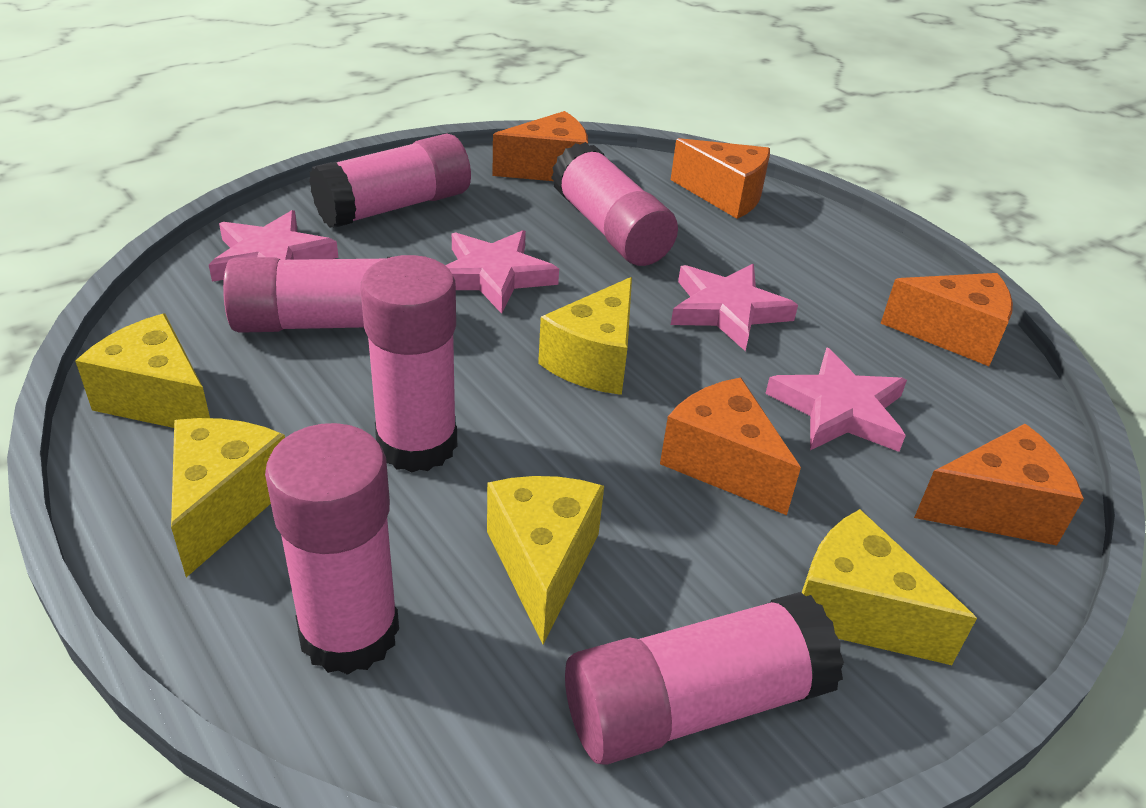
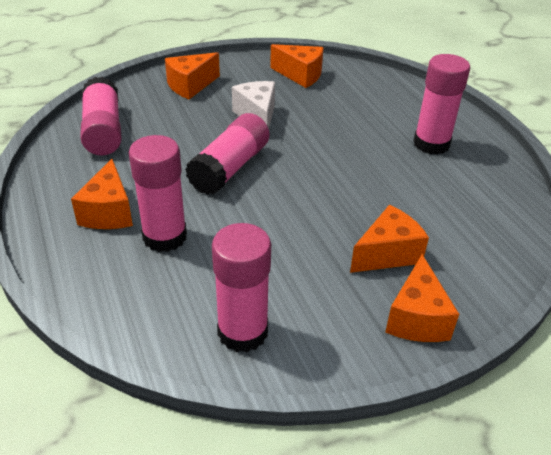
pink glue stick: [223,257,390,333] [265,423,399,675] [309,133,471,228] [360,255,457,473] [551,142,678,266] [565,592,844,765] = 6 -> [80,77,122,155] [129,135,187,252] [185,113,269,195] [212,223,271,353] [413,54,470,155] = 5
pink star: [209,210,338,282] [445,230,559,314] [671,264,798,351] [765,347,907,452] = 4 -> none = 0
white cheese: none = 0 -> [232,81,275,129] = 1
yellow cheese: [75,314,210,428] [171,418,285,577] [487,476,604,644] [538,277,632,395] [802,509,977,665] = 5 -> none = 0

